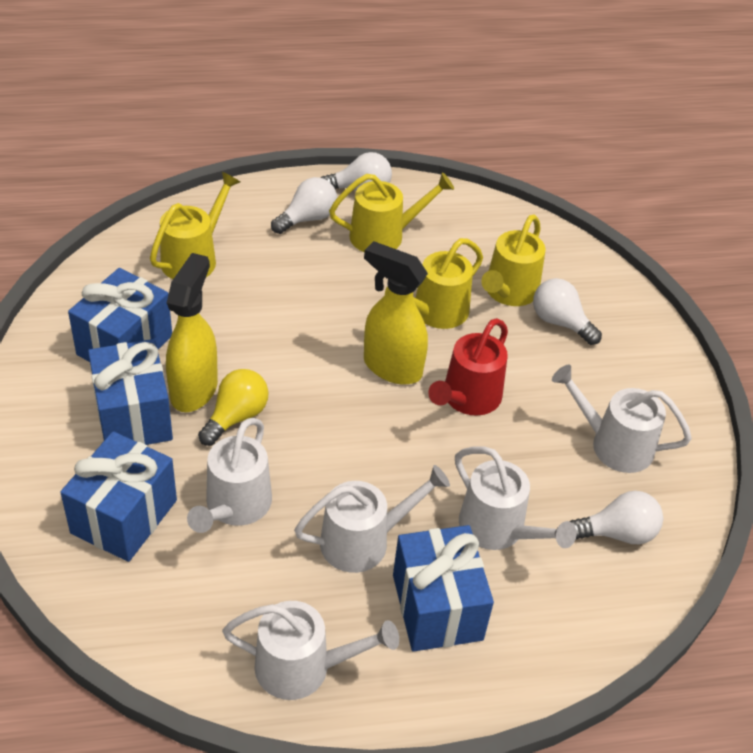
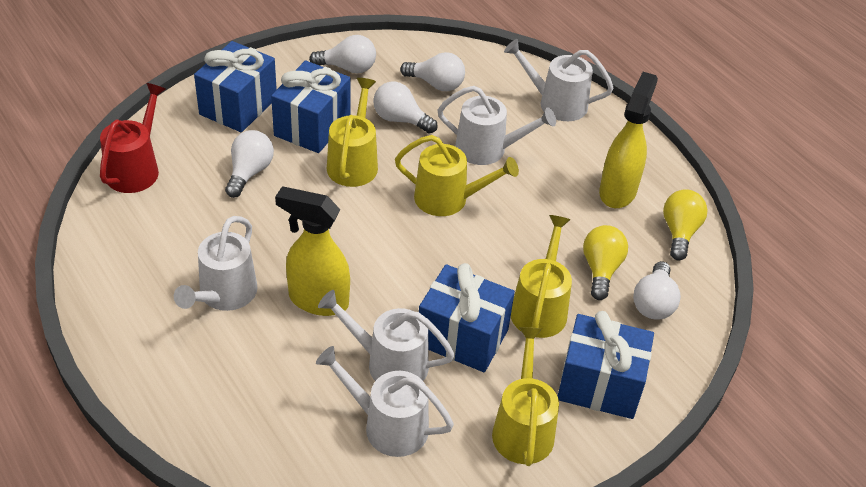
white light bulb: [271,177,337,234] [321,152,392,190] [533,278,602,345] [570,491,663,544] = 4 -> [225,130,274,198] [309,35,376,74] [373,81,438,134] [400,52,465,91] [633,261,681,320] = 5
yellow light bulb: [198,369,269,446] = 1 -> [583,225,628,300] [663,189,708,261] = 2

